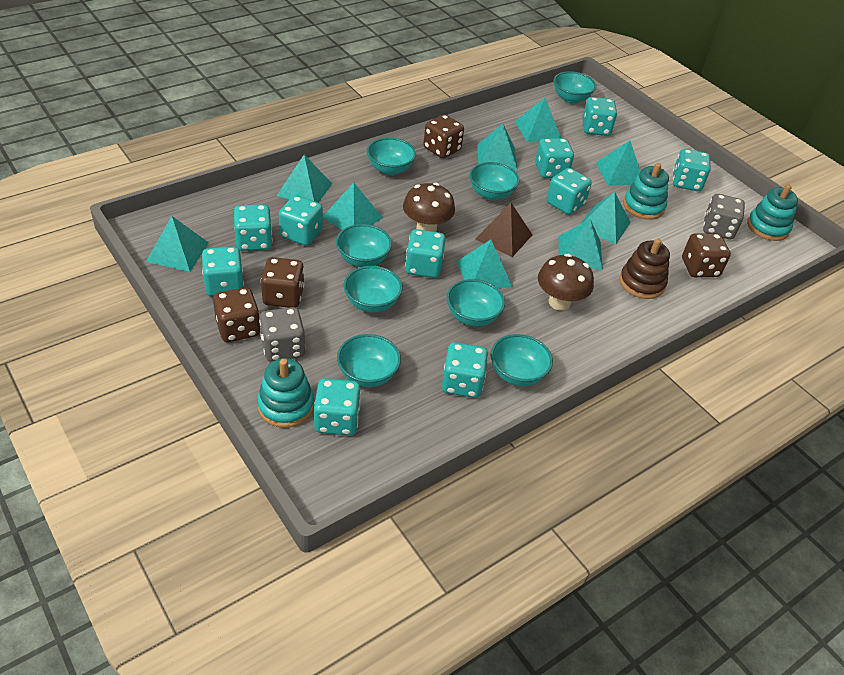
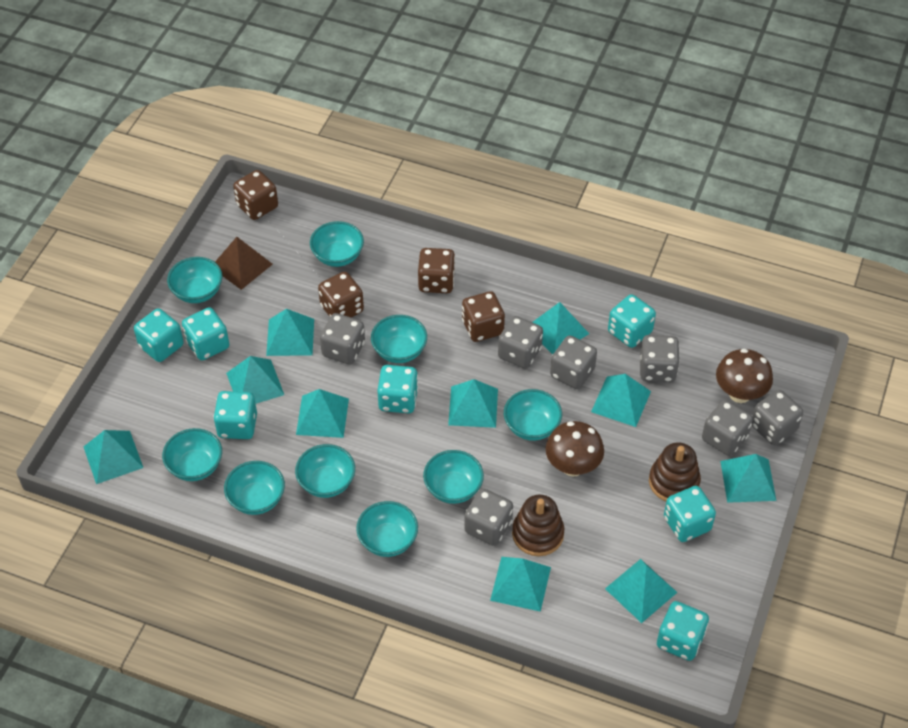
brown stacking toy: [619,238,670,299] = 1 -> [512,495,564,556] [649,443,701,501] = 2
grey dice: [259,307,305,362] [703,194,745,239] = 2 -> [320,313,365,365] [464,489,513,546] [498,316,543,369] [550,335,597,389] [640,335,680,382] [702,400,753,456] [752,390,803,445] = 7
turquoise bowl: [336,224,392,267] [337,334,401,387] [344,266,403,313] [367,138,416,175] [446,279,505,326] [469,162,519,200] [491,334,553,386] [554,71,596,104] = 8 -> [162,428,222,481] [167,257,222,303] [224,461,285,515] [295,444,355,498] [310,221,364,267] [356,501,418,557] [371,315,427,363] [423,450,484,504] [504,389,562,441] = 9
turquoise dice: [202,246,244,296] [234,204,273,251] [279,195,323,246] [314,378,361,435] [405,229,446,278] [442,342,488,398] [535,138,574,178] [547,168,592,215] [582,97,617,136] [673,149,710,191] = 10 -> [134,308,184,362] [182,307,229,360] [213,391,257,439] [377,365,418,413] [608,294,656,348] [657,601,709,661] [664,486,716,542] = 7
turquoise pyramid: [146,216,209,272] [277,155,332,203] [323,183,383,230] [457,240,513,289] [477,124,517,170] [515,98,561,142] [558,219,603,270] [581,192,631,244] [596,140,640,186] = 9 -> [83,430,143,484] [226,356,284,404] [266,309,314,356] [296,389,349,438] [448,379,498,428] [490,557,551,612] [532,302,589,354] [591,374,651,427] [605,559,678,623] [720,454,776,503] = 10
turquoise stacking toy: [257,358,314,428] [623,163,669,220] [747,184,798,241] = 3 -> none = 0

